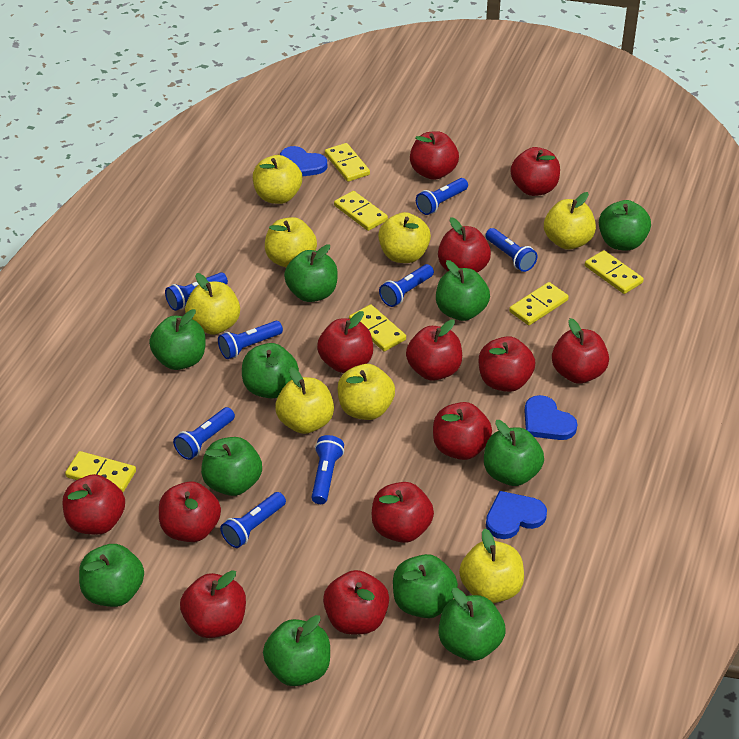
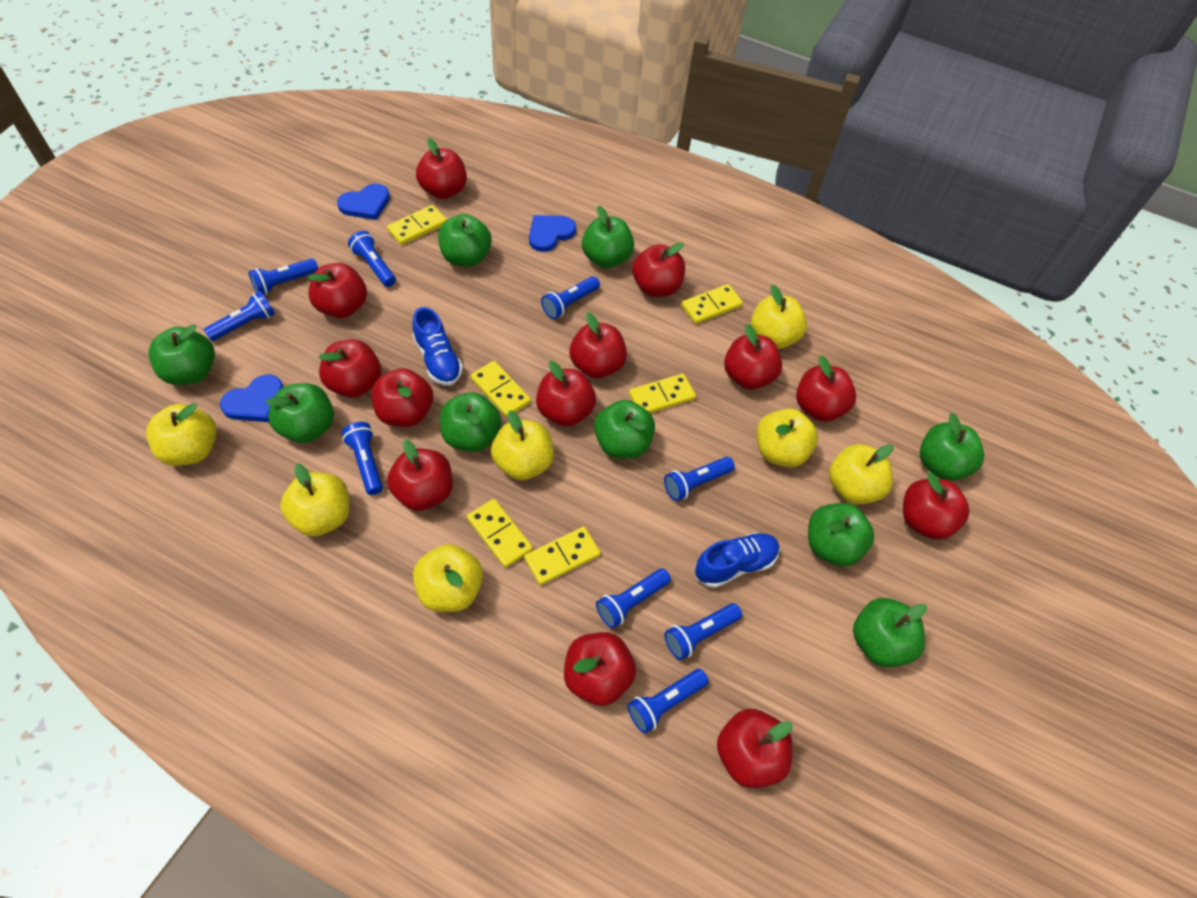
blue flashlight: [165,272,228,311] [173,407,235,460] [218,321,283,359] [220,492,286,548] [311,435,344,504] [379,264,434,307] [416,178,468,215] [485,228,538,272] = 8 -> [204,291,275,341] [248,258,318,295] [342,422,383,495] [348,231,396,287] [541,276,600,319] [596,568,671,628] [627,669,708,734] [664,457,735,501] [664,603,742,660] = 9
blue shoe: none = 0 -> [412,307,463,386] [695,533,780,588] = 2
green apple: [79,544,144,607] [149,309,205,370] [201,437,262,496] [242,343,299,399] [263,615,330,686] [284,244,338,302] [393,554,458,618] [436,260,490,321] [439,588,506,661] [484,420,544,486] [599,200,651,251] = 11 -> [149,325,215,385] [266,383,334,443] [438,214,491,267] [440,392,502,452] [582,206,634,268] [594,400,655,459] [808,503,874,566] [853,598,927,667] [920,413,984,481] = 9
yellow apple: [185,273,240,335] [253,155,302,204] [265,217,317,267] [275,367,334,434] [337,364,395,420] [378,212,431,263] [459,529,524,603] [544,192,596,250] = 8 -> [146,403,217,466] [280,463,350,536] [413,544,483,612] [491,410,554,480] [751,285,807,349] [757,408,818,467] [829,444,894,504] = 7

